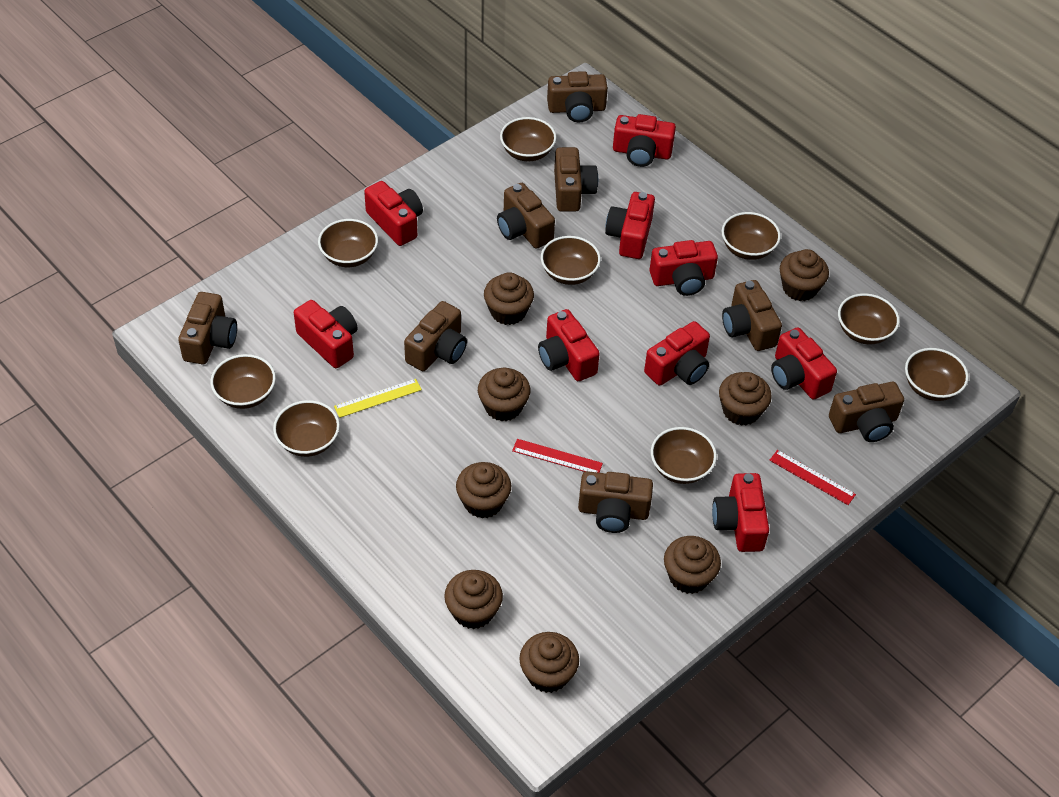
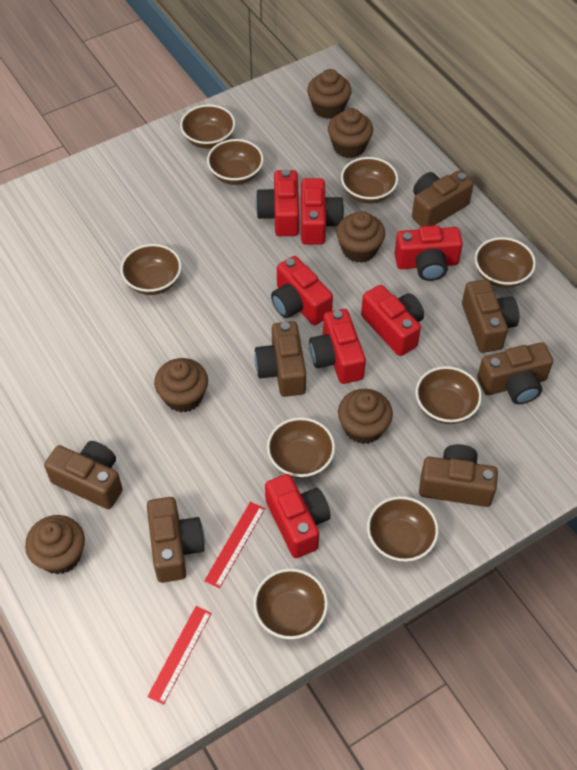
brown camera: [178,292,237,364] [404,301,467,371] [497,183,555,249] [547,71,608,123] [554,147,598,212] [578,471,653,533] [722,280,782,351] [829,382,904,442] = 8 -> [44,441,123,509] [147,497,205,583] [254,321,306,397] [412,170,474,226] [419,444,498,507] [462,279,519,353] [477,342,553,404] = 7
brown cupcake: [444,570,503,629] [456,462,511,518] [478,368,530,422] [484,272,534,325] [519,632,579,693] [664,536,721,594] [719,372,772,426] [780,249,829,301] = 8 -> [25,515,85,575] [154,358,208,412] [307,69,352,119] [328,108,373,158] [336,211,385,263] [338,389,393,444] = 6
red camera: [294,300,358,368] [364,181,423,246] [538,309,600,381] [605,192,655,259] [613,114,676,167] [644,321,710,386] [650,240,718,296] [712,473,769,552] [771,327,837,400] = 9 -> [256,169,299,236] [265,474,331,558] [271,256,333,325] [301,178,344,245] [309,309,366,384] [361,285,424,356] [395,225,463,281] = 7
yellow ruler: [334,379,422,418] = 1 -> none = 0

